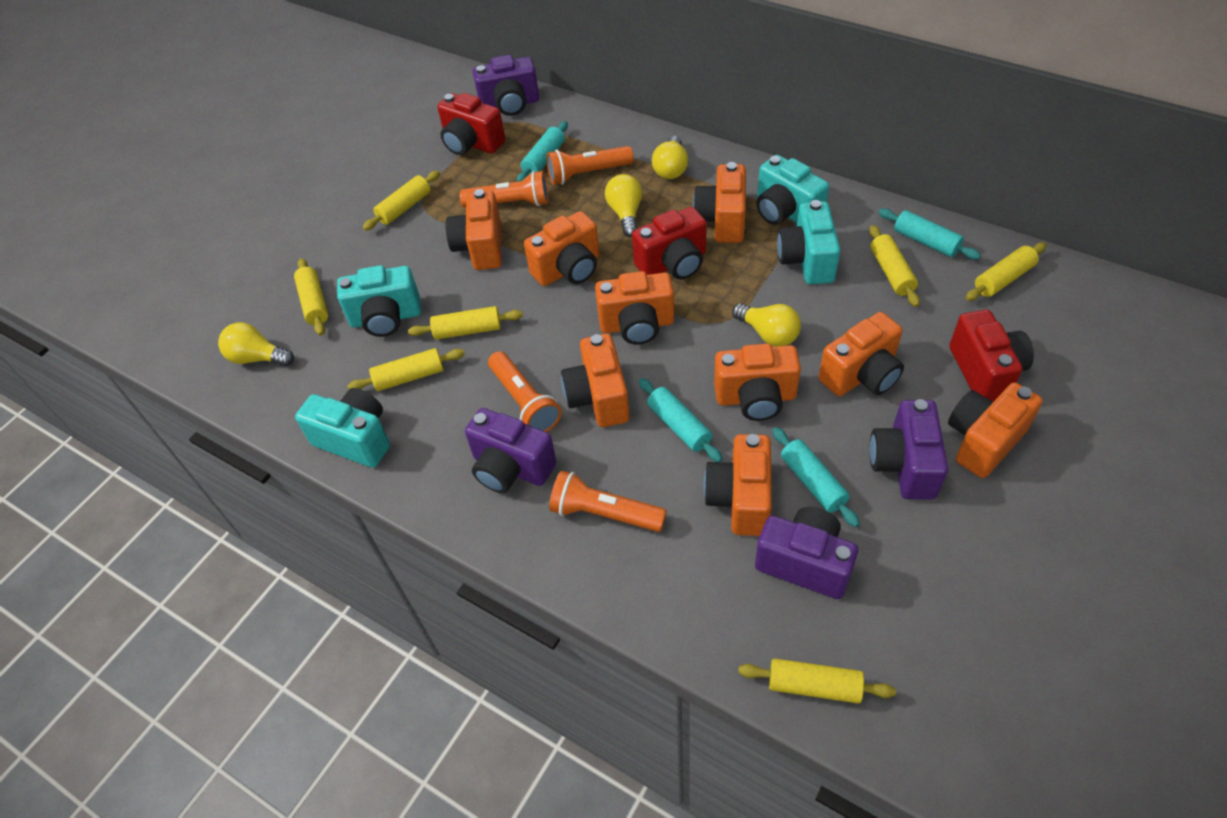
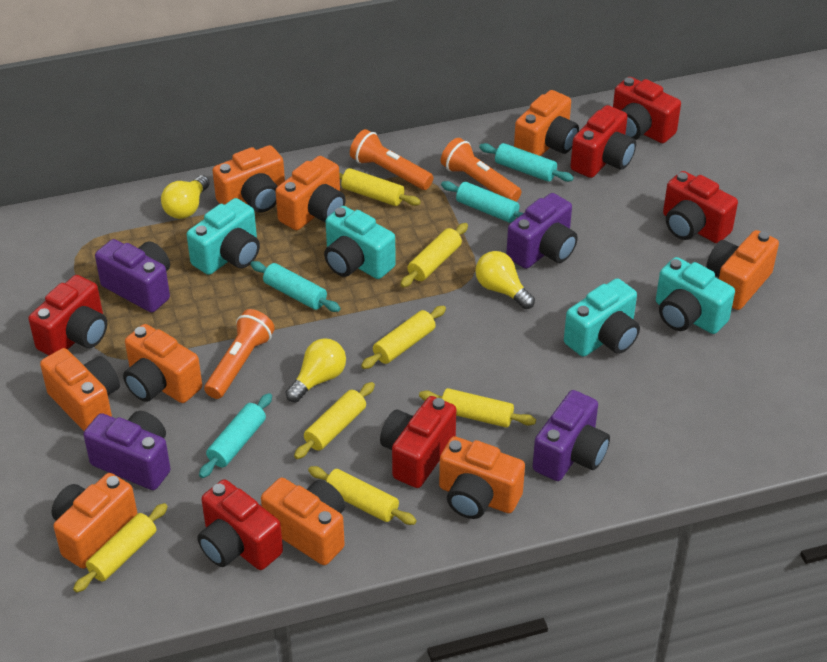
orange flashlight: [460,171,549,208] [488,351,562,432] [547,146,634,185] [549,471,667,532] = 4 -> [204,309,275,399] [350,129,434,190] [441,138,521,201] = 3
red camera: [437,93,505,155] [632,207,707,280] [949,310,1034,402] = 3 -> [29,275,107,355] [197,479,283,570] [380,396,456,488] [570,105,636,178] [613,77,681,143] [663,171,738,243] = 6
yellow light bulb: [218,323,294,366] [605,174,642,237] [652,136,688,179] [732,303,801,347] = 4 -> [161,175,210,219] [285,338,346,402] [475,251,535,309] = 3

